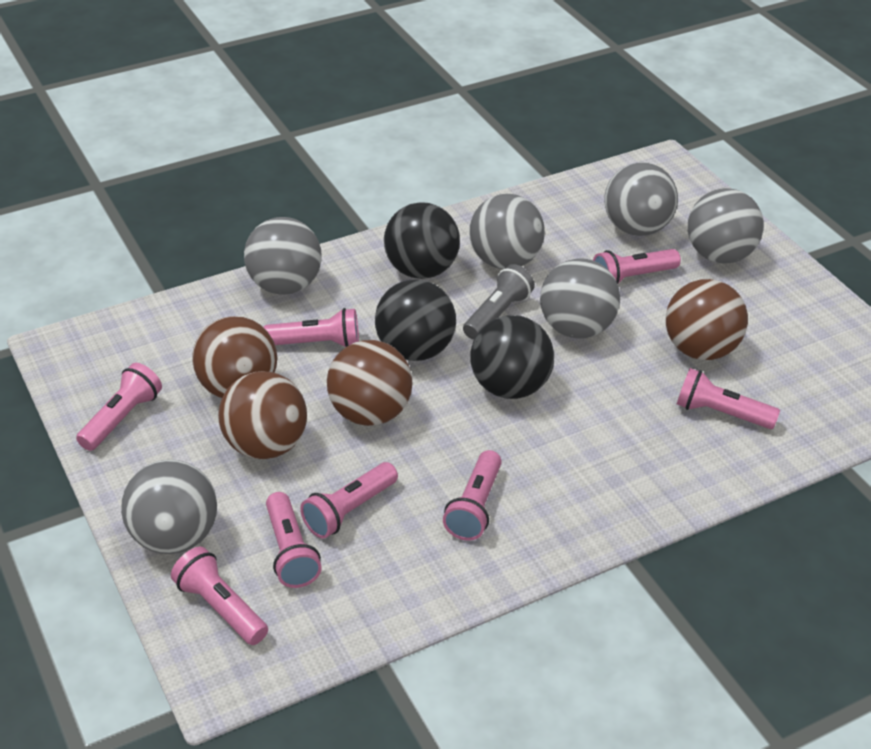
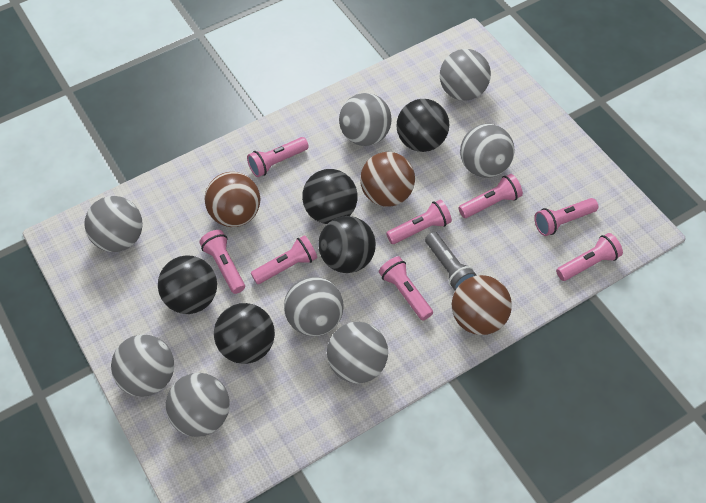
black ball: [375,279,456,361] [384,202,460,279] [471,315,554,399] = 3 -> [158,255,217,314] [214,303,275,364] [302,169,358,224] [318,216,376,273] [396,99,449,152] = 5
brown ball: [192,316,277,398] [218,371,307,459] [327,340,413,426] [666,279,748,360] = 4 -> [205,172,260,227] [360,152,415,207] [452,275,512,335] = 3
grey ball: [121,459,217,554] [244,217,322,295] [469,194,545,269] [540,258,620,339] [604,162,678,236] [688,188,764,264] = 6 -> [84,196,143,252] [111,334,174,397] [166,373,230,437] [284,277,344,336] [327,322,388,384] [339,93,391,146] [440,49,491,101] [460,124,514,178] = 8

